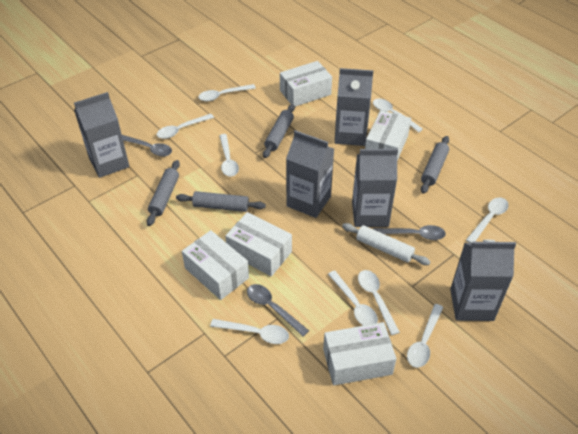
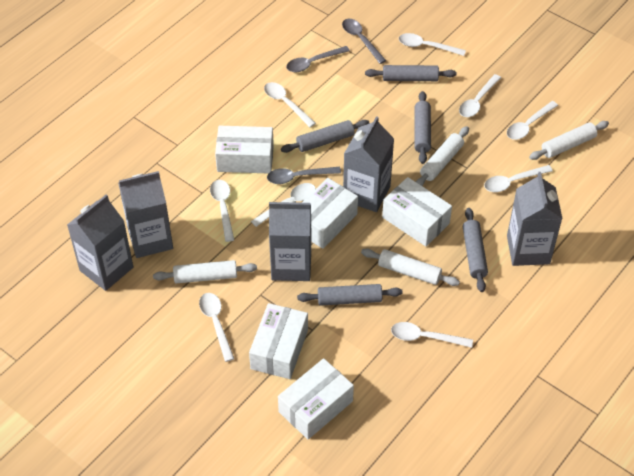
grey rolling pin: [147,160,180,226] [176,191,266,212] [263,104,295,158] [421,136,449,193] = 4 -> [281,120,369,153] [297,284,403,306] [365,65,457,81] [415,91,431,164] [463,208,488,292] = 5
white rolling pin: [342,223,430,265] = 1 -> [153,260,257,283] [361,248,460,286] [416,126,469,186] [529,121,609,160] = 4

